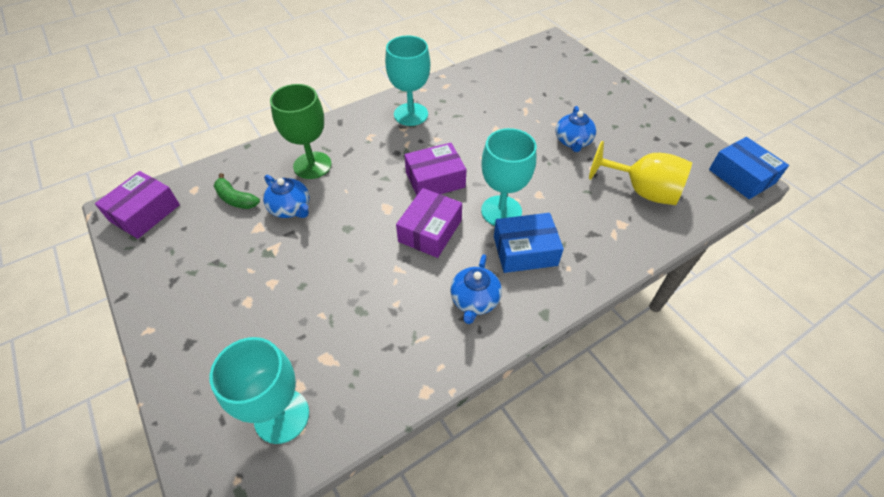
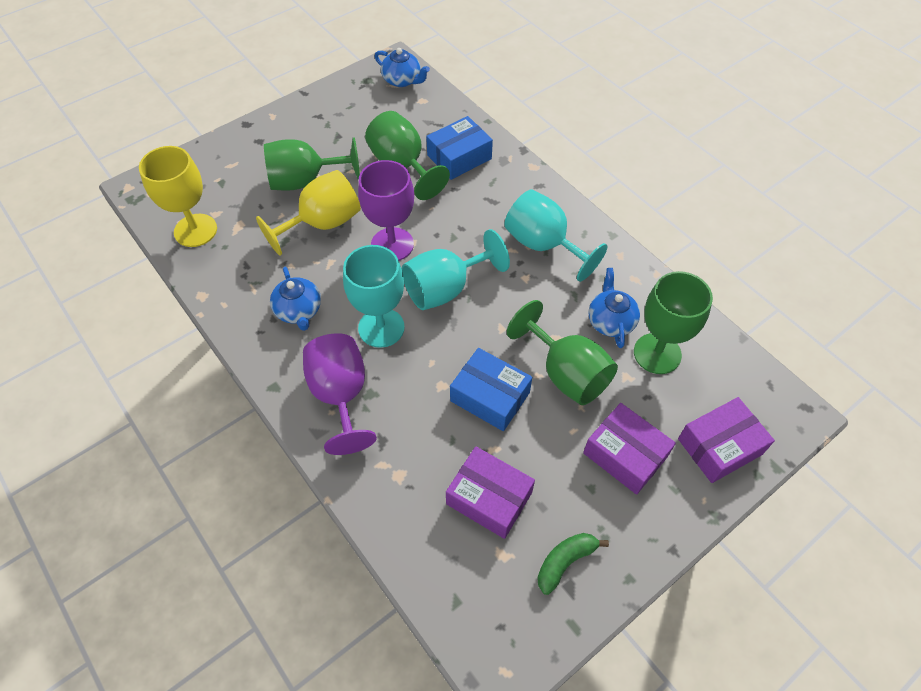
green goblet: [270,84,332,179] = 1 -> [264,138,360,191] [365,111,450,200] [507,300,618,405] [634,271,713,374] = 4
purple goblet: none = 0 -> [303,333,377,455] [358,160,414,261] = 2
yellow goblet: [589,141,692,205] = 1 -> [139,146,217,247] [256,170,361,256] = 2

